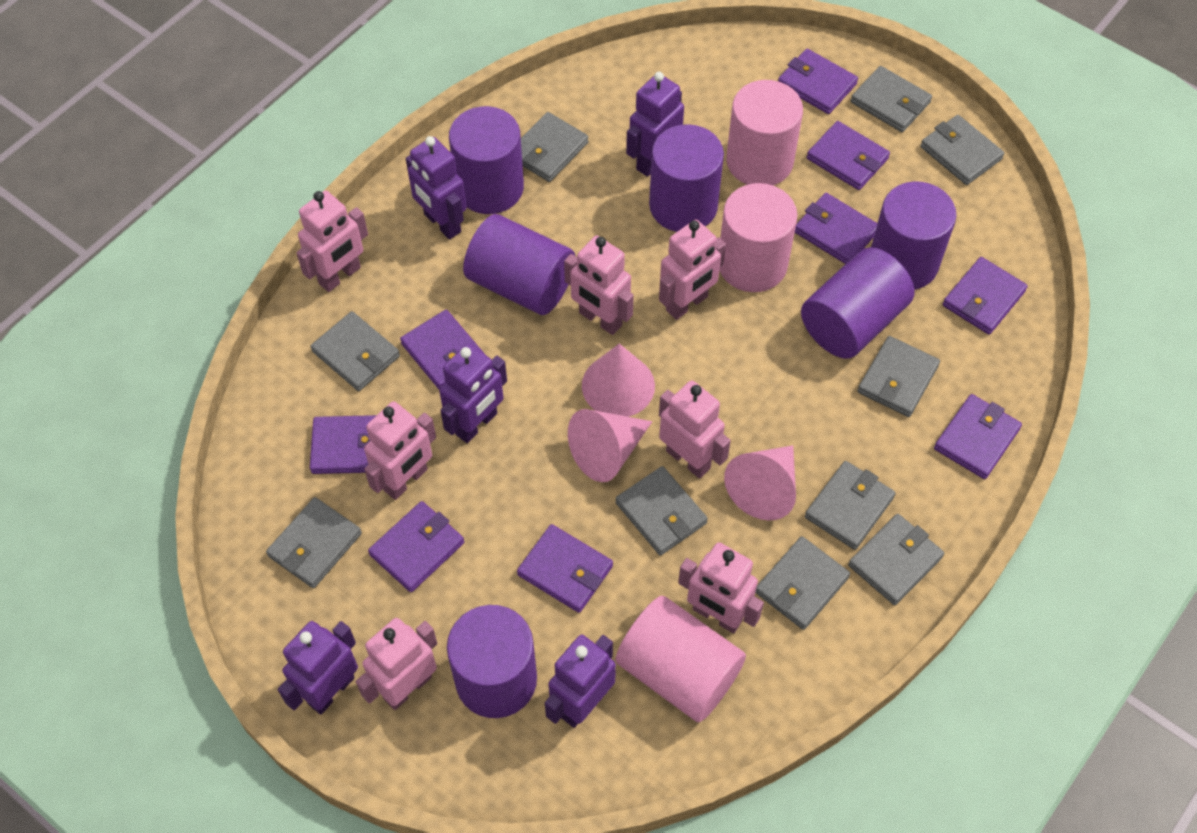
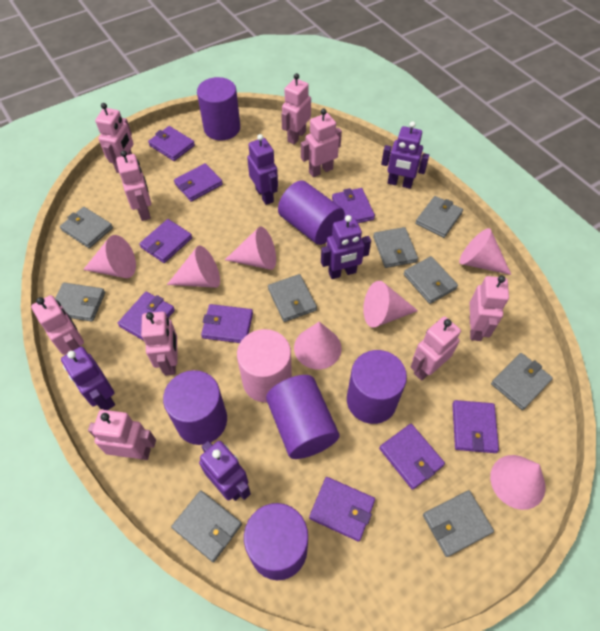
grey wallet: [266,497,362,588] [311,311,400,391] [521,112,589,182] [615,466,708,556] [755,536,850,630] [805,461,896,550] [848,514,944,605] [851,66,932,132] [857,336,940,417] [920,115,1004,185] = 10 -> [55,283,105,322] [60,207,113,248] [171,490,242,562] [268,274,317,322] [373,227,418,268] [404,256,458,304] [415,196,463,238] [423,490,494,557] [491,353,553,410] = 9
pink cone: [568,409,652,482] [582,344,655,417] [724,445,796,521] = 3 -> [83,235,136,278] [167,245,220,288] [225,227,276,270] [294,322,341,369] [363,281,418,328] [459,228,511,275] [490,455,546,510] = 7
pink cylinder: [616,596,746,722] [719,183,797,292] [726,80,803,185] = 3 -> [237,329,292,403] = 1
pink robot: [296,191,368,292] [356,618,437,710] [364,401,436,500] [564,236,634,335] [659,219,726,320] [659,380,731,479] [678,542,764,633] = 7 -> [31,295,84,355] [88,410,156,460] [95,103,133,173] [116,150,151,221] [141,312,177,376] [281,73,311,144] [301,109,342,177] [410,316,461,381] [470,276,509,341] = 9

